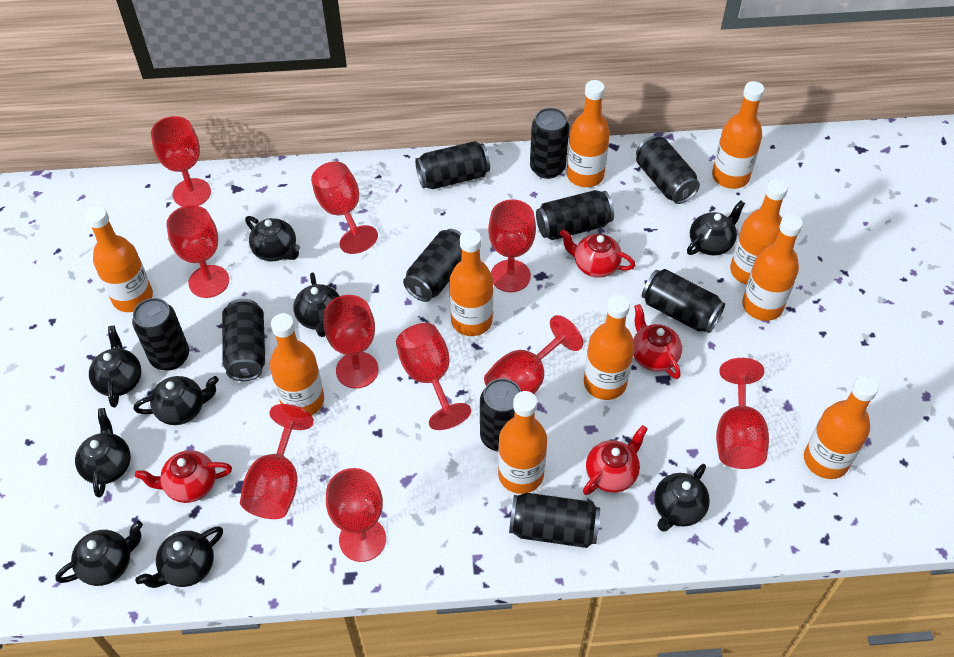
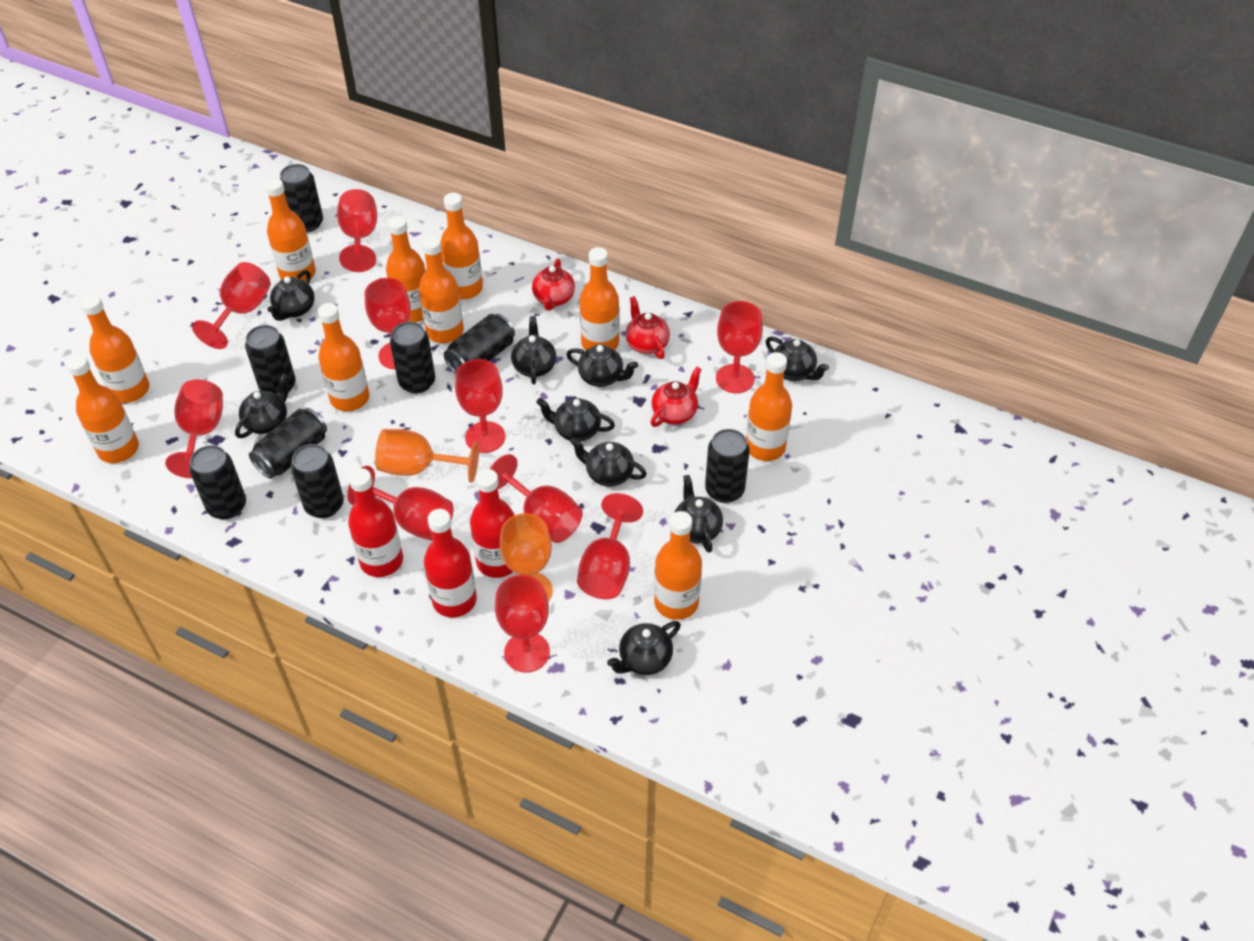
black can: [132,298,189,371] [222,299,265,381] [403,229,462,302] [415,141,490,189] [480,378,522,452] [509,493,600,548] [530,108,569,179] [536,190,614,240] [636,136,700,204] [642,269,725,333] = 10 -> [189,445,246,520] [245,325,296,394] [249,408,327,479] [280,164,323,233] [291,444,344,518] [390,321,435,394] [444,314,515,374] [705,429,750,503] = 8
orange goblet: none = 0 -> [375,429,479,483] [499,513,553,602] = 2
red bottle: none = 0 -> [348,468,403,577] [424,509,477,617] [470,469,514,578] = 3
red teapot: [135,450,232,503] [560,229,635,278] [583,425,647,495] [633,304,682,379] = 4 -> [532,258,575,311] [626,296,670,359] [650,367,702,427] = 3

